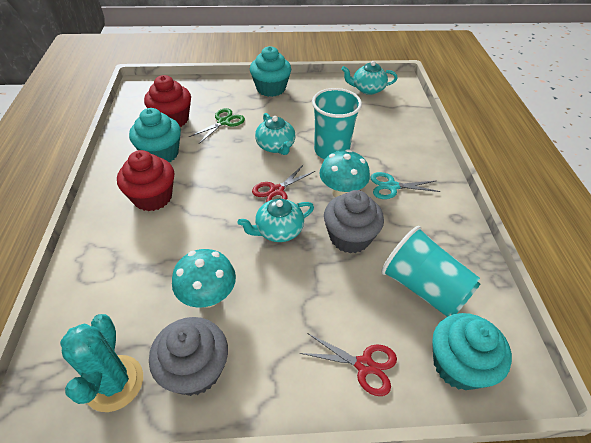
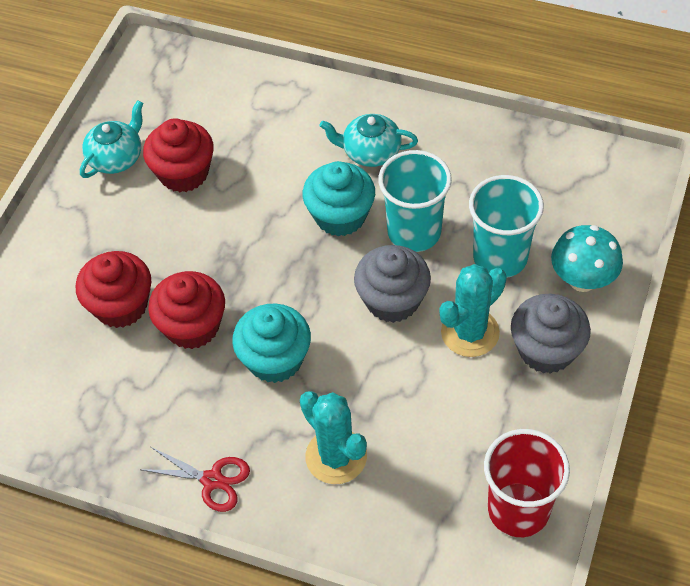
green scissors: [189,108,245,144] = 1 -> none = 0
red cup: none = 0 -> [484,429,570,537] = 1
red cupcake: [117,150,174,211] [144,75,191,127] = 2 -> [76,251,151,328] [143,118,214,192] [148,271,225,349] = 3
red scissors: [252,164,315,202] [300,333,397,396] = 2 -> [140,447,250,512] = 1
turquoise cactus: [60,314,143,412] = 1 -> [300,391,367,484] [440,264,507,357] = 2
turquoise cupcake: [129,108,181,162] [250,46,291,97] [432,313,512,390] = 3 -> [232,304,311,383] [303,161,375,236] = 2
turquoise mushroom: [172,249,236,308] [319,149,370,198] = 2 -> [551,225,623,292] = 1
turquoise scissors: [371,172,441,199] = 1 -> none = 0
turquoise teapot: [238,199,314,242] [255,113,296,155] [341,61,398,95] = 3 -> [80,100,143,178] [319,114,418,167] = 2

